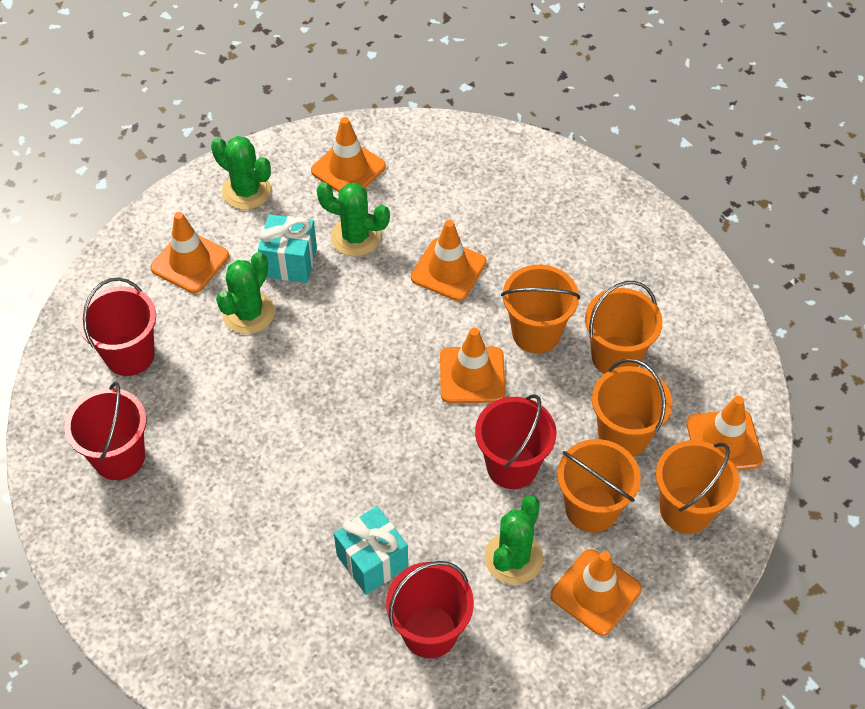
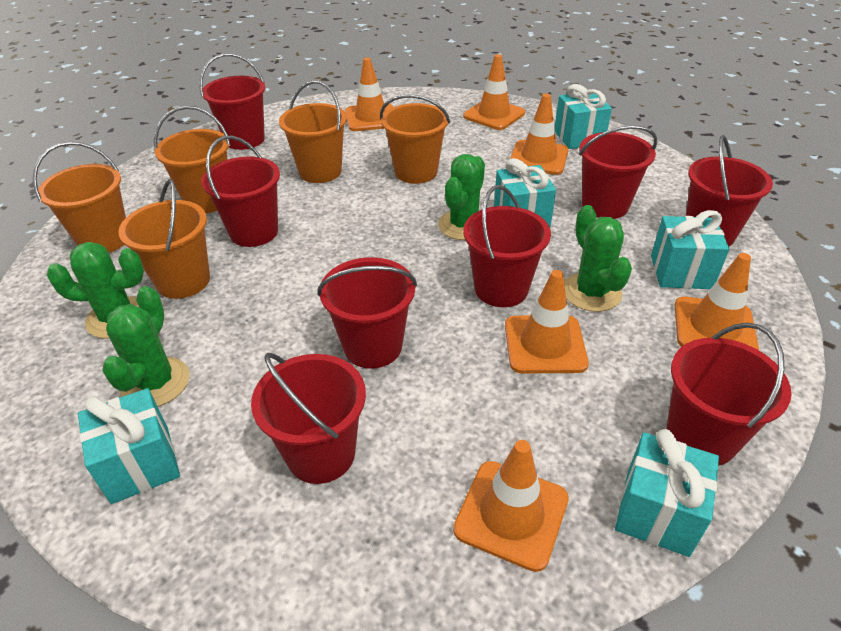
red bucket: [64,382,146,480] [78,277,156,376] [386,561,474,658] [475,394,557,489] = 4 -> [200,53,265,150] [201,135,280,247] [251,353,366,484] [317,257,417,369] [463,185,551,307] [579,125,657,219] [667,323,792,466] [686,135,773,246] = 8
turquoise gift: [258,214,317,283] [334,506,408,595] = 2 -> [78,388,180,504] [494,158,556,228] [555,84,612,149] [615,429,719,557] [651,210,729,289] = 5

